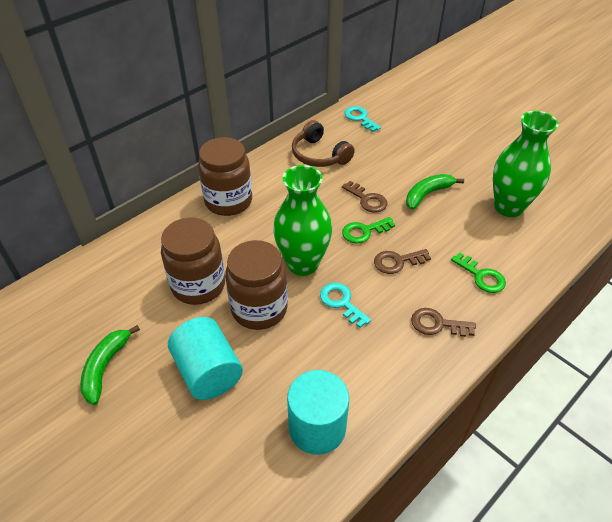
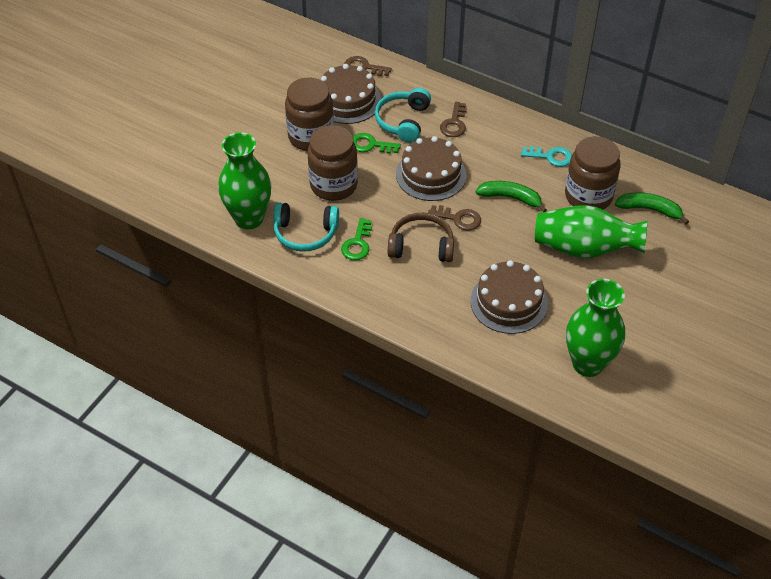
brown cake: none = 0 -> [321,64,381,124] [396,136,466,201] [470,260,548,334] = 3
green vase: [273,165,332,276] [493,111,558,217] = 2 -> [218,132,271,229] [535,205,648,258] [566,279,625,377] = 3
turquoise cylinder: [168,317,243,400] [287,370,349,455] = 2 -> none = 0
turquoise headphones: none = 0 -> [273,202,339,251] [375,88,431,143] = 2
turquoise key: [320,283,371,328] [344,106,381,132] = 2 -> [521,146,572,167] = 1

